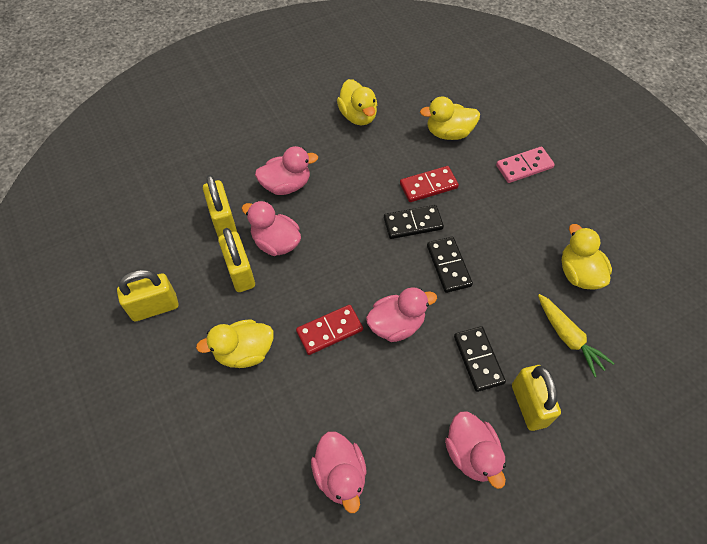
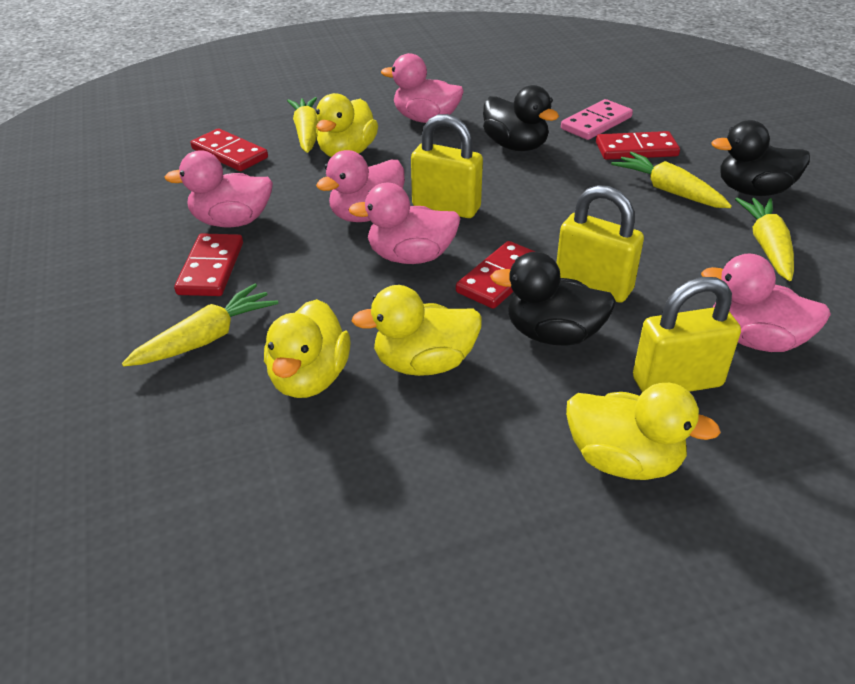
black domino: [384,205,444,239] [427,237,473,293] [454,326,506,392] = 3 -> none = 0
black duck: none = 0 -> [483,85,559,151] [490,252,616,346] [711,120,810,196] = 3
red domino: [296,305,363,355] [400,166,459,202] = 2 -> [174,233,243,296] [191,128,268,171] [456,241,536,309] [596,131,680,160] = 4
yellow carrot: [538,294,615,377] = 1 -> [122,284,278,367] [287,97,318,153] [611,152,732,208] [735,198,794,281] = 4
yellow padlock: [117,270,179,322] [203,175,237,238] [218,228,255,292] [512,365,561,431] = 4 -> [411,114,483,218] [556,185,644,303] [633,277,741,392] = 3

